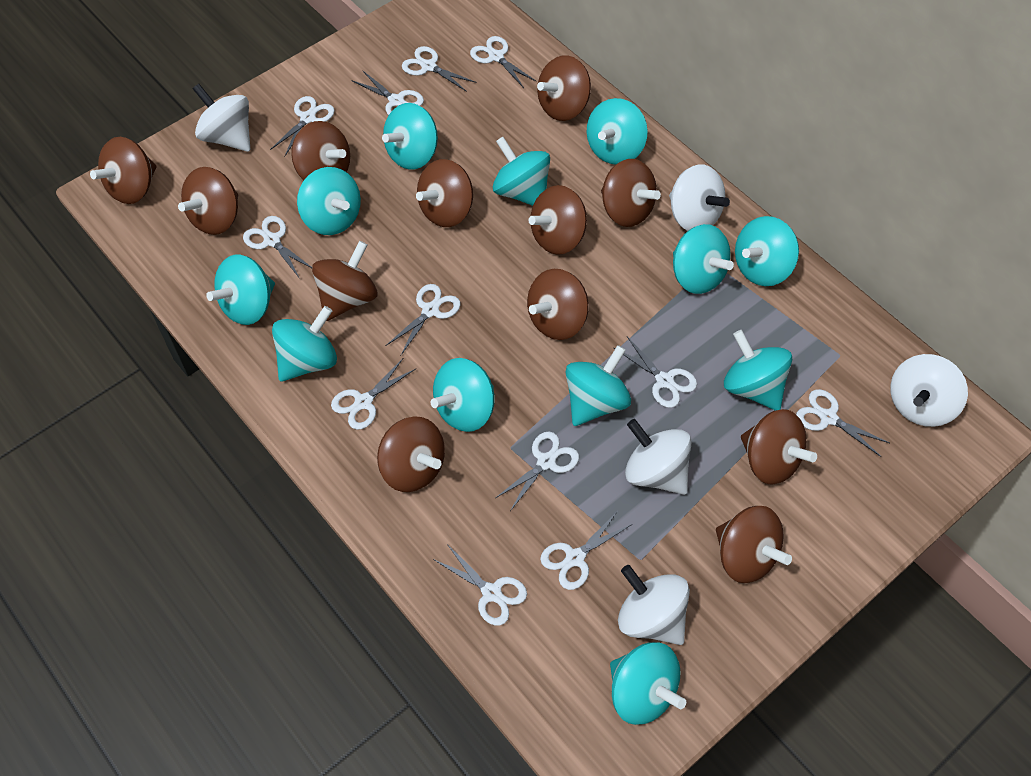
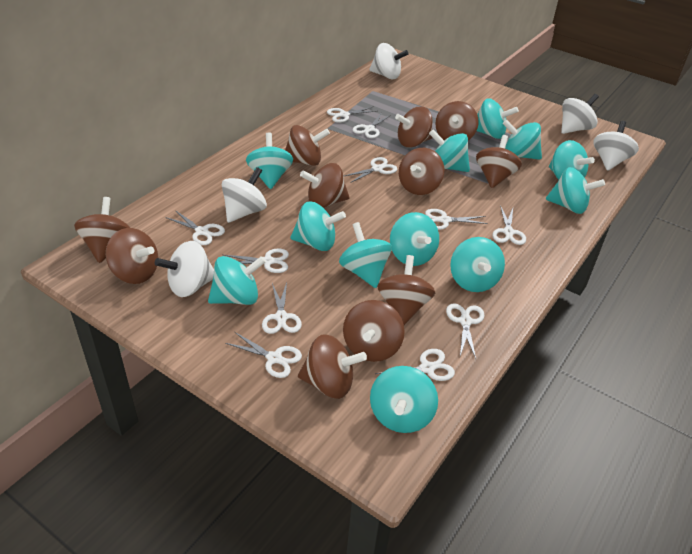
brown spinning top: [90,137,157,204] [178,167,238,235] [291,121,350,180] [312,241,377,321] [377,416,445,492] [416,159,473,227] [527,269,589,340] [529,185,587,255] [537,55,591,121] [601,159,661,227] [716,506,792,583] [741,409,817,485] = 12 -> [74,197,130,263] [106,228,158,284] [285,125,330,166] [298,334,367,399] [300,163,350,208] [343,300,405,362] [377,255,435,325] [395,106,433,147] [399,148,444,195] [435,101,479,140] [476,135,522,188] = 11
white scissors: [243,216,312,279] [270,96,335,156] [331,358,416,430] [351,70,424,115] [385,284,461,356] [402,46,475,92] [433,544,527,626] [470,36,537,88] [496,432,579,511] [540,512,632,590] [614,337,697,408] [796,389,890,457] = 12 -> [165,210,225,245] [224,248,289,273] [225,332,302,378] [262,282,302,334] [327,106,377,123] [344,157,397,183] [353,114,391,138] [375,349,455,381] [425,209,488,230] [446,303,485,359] [492,205,526,245] = 11

